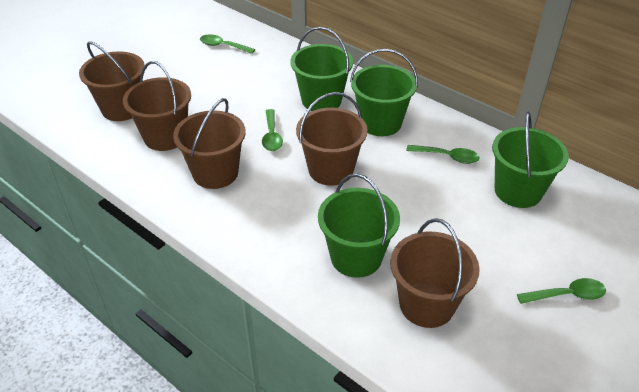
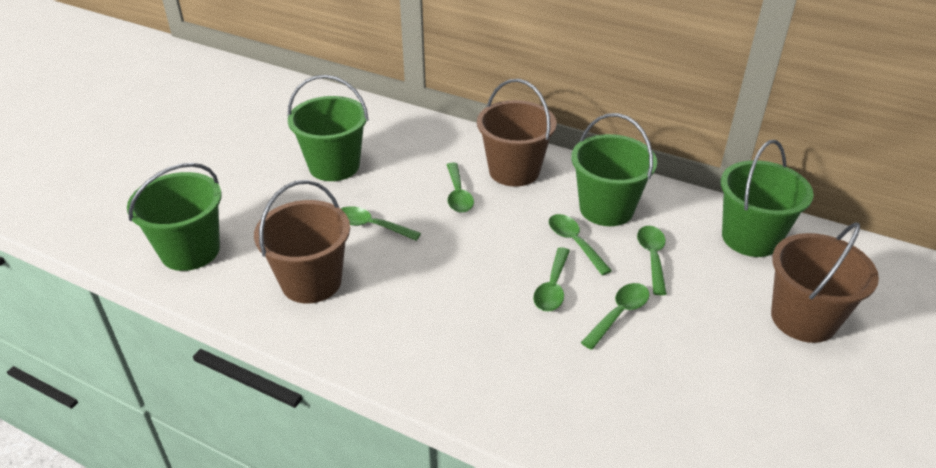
brown bucket: [79,41,145,121] [123,61,191,151] [173,98,246,189] [296,92,367,186] [390,218,480,328] = 5 -> [254,180,350,304] [477,79,557,187] [771,222,879,343] = 3
green spoon: [200,34,255,54] [262,109,283,151] [406,145,480,164] [517,278,606,304] = 4 -> [341,206,421,241] [447,162,474,213] [533,247,570,311] [549,214,612,276] [581,283,650,350] [637,226,667,295] = 6

